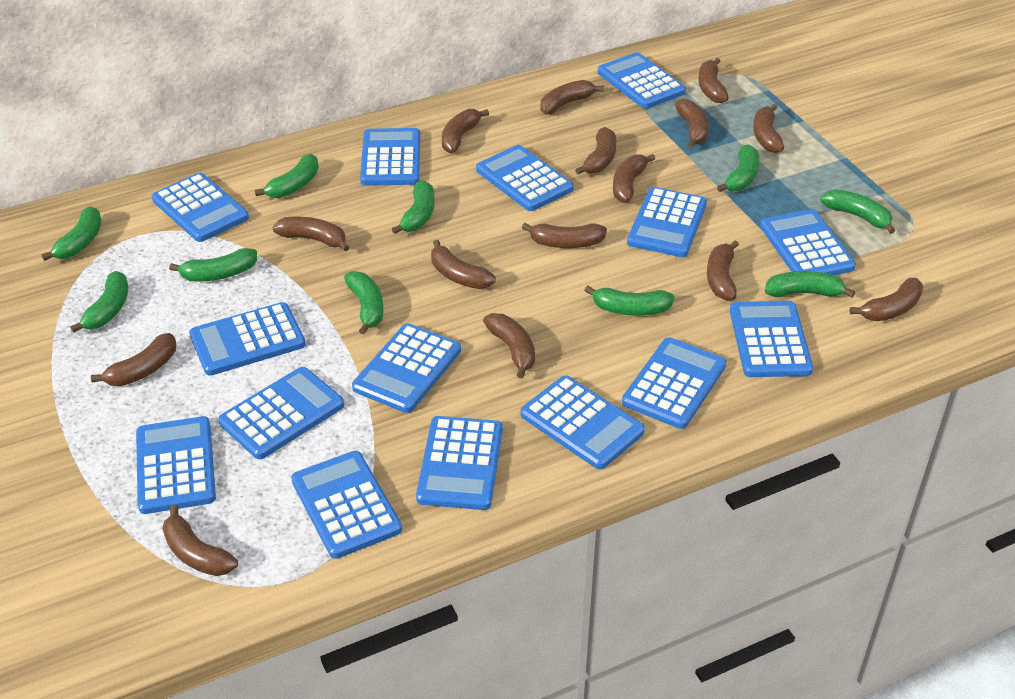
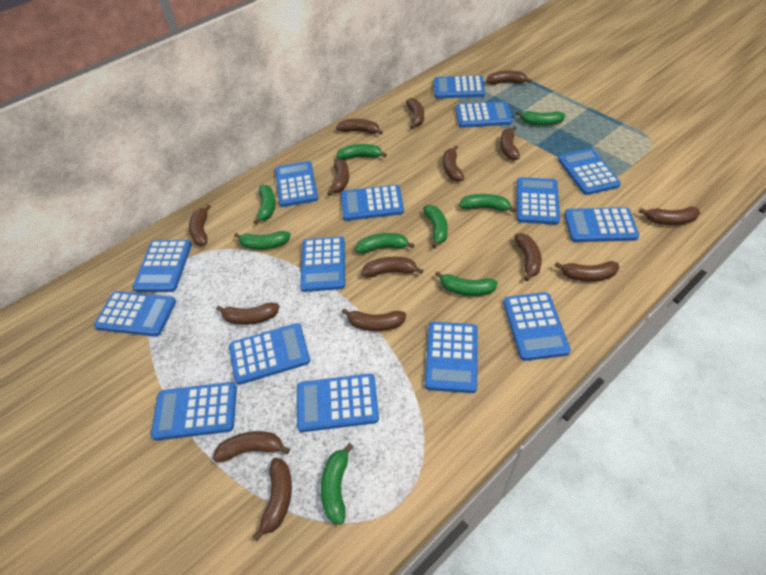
green banana: [42,206,102,261] [70,271,128,333] [169,248,257,282] [255,154,319,198] [344,271,384,334] [392,180,435,234] [584,286,674,316] [717,144,760,192] [765,271,855,298] [820,190,895,234] = 10 -> [234,231,290,250] [254,185,276,225] [321,443,353,525] [336,144,387,160] [356,233,414,254] [423,205,448,248] [435,271,498,296] [459,194,516,213] [516,111,565,126] = 9

